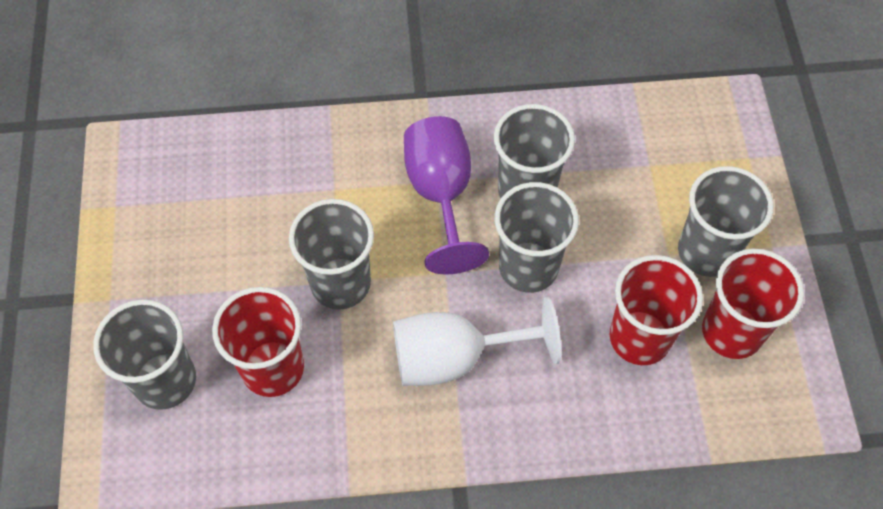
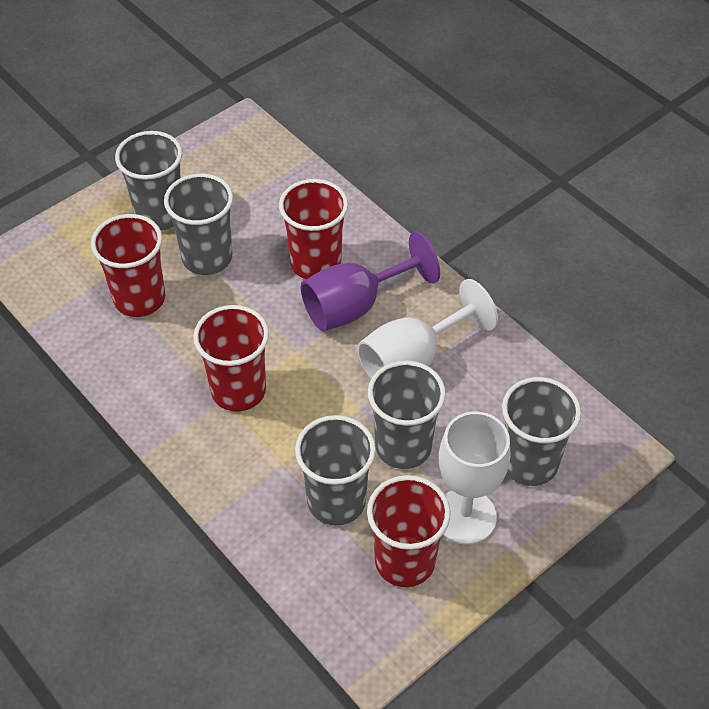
red cup: [212,287,304,397] [610,255,703,365] [702,249,804,359] = 3 -> [91,214,165,317] [193,305,269,412] [279,179,348,279] [367,475,451,587] = 4
white goblet: [393,297,561,386] = 1 -> [357,279,498,379] [439,412,511,545] = 2

